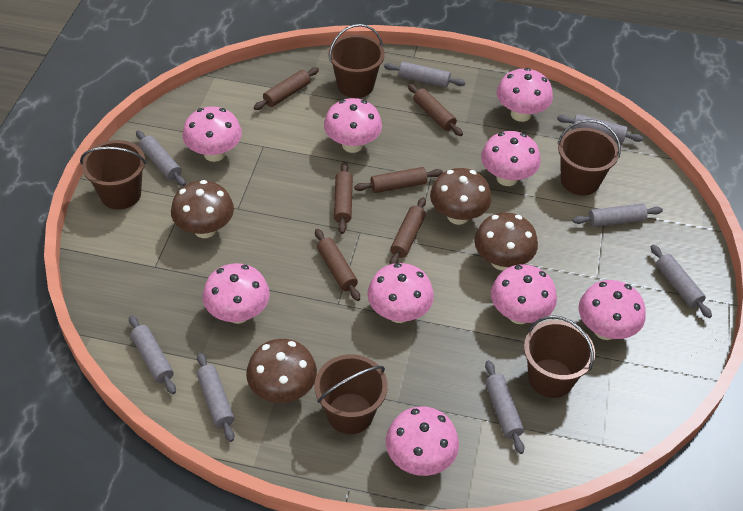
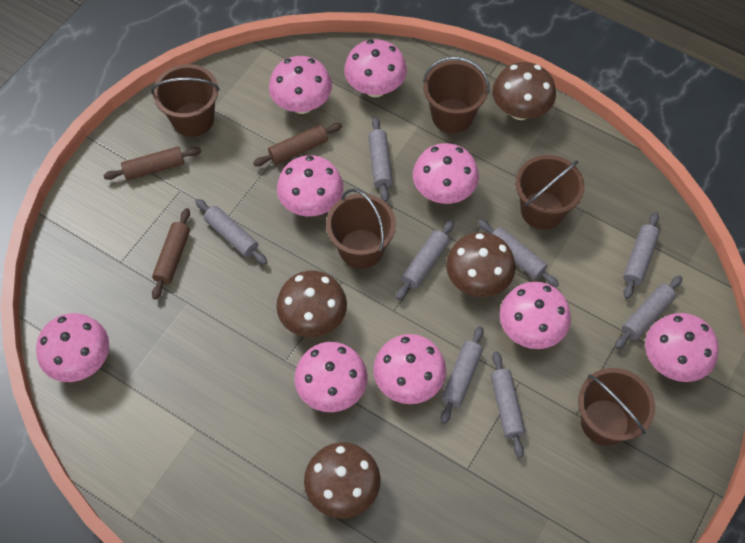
brown rolling pin: [254,67,319,110] [315,229,360,301] [334,162,353,234] [354,167,443,193] [390,197,426,264] [408,84,463,136] = 6 -> [103,147,201,180] [152,208,190,300] [253,123,342,166] = 3

